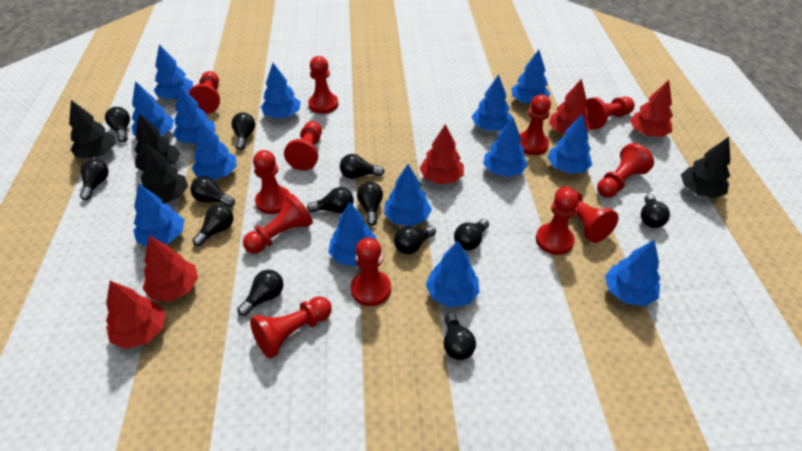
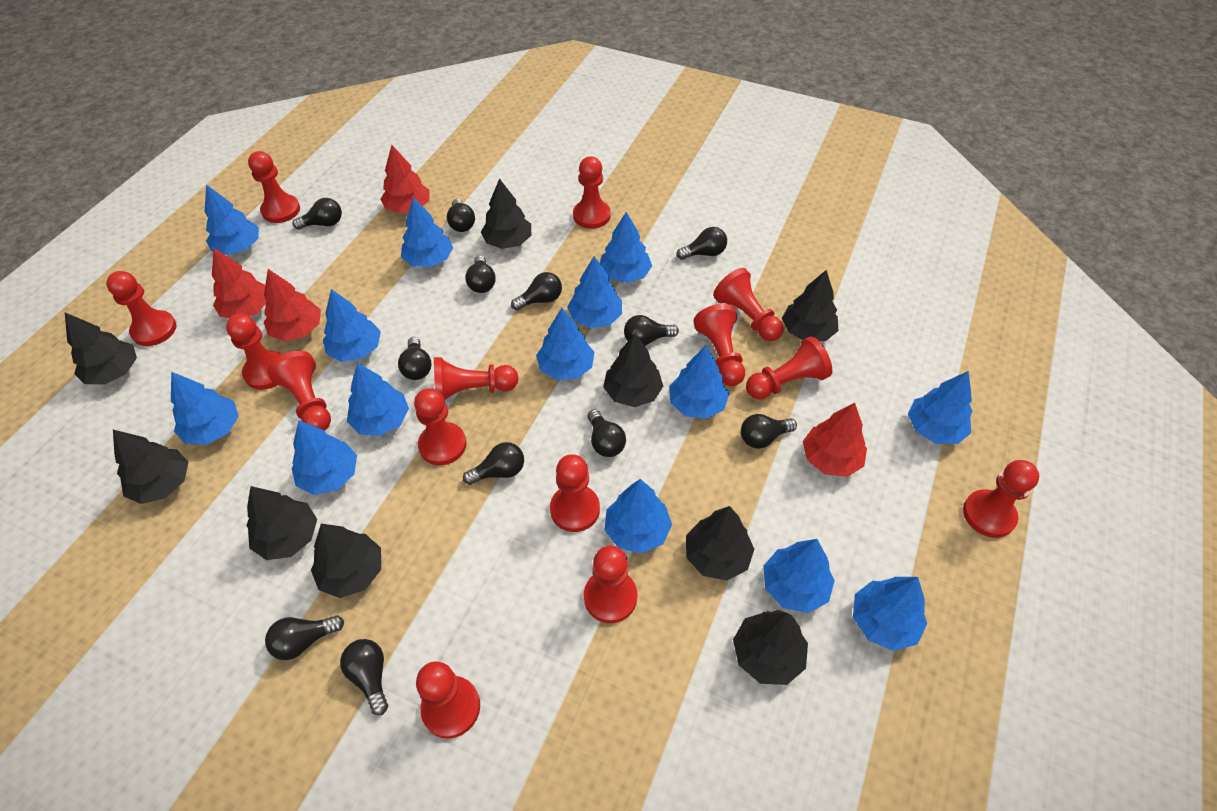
black light bulb: [80,158,109,200] [105,107,130,142] [190,176,235,207] [192,204,234,246] [231,112,255,150] [237,270,283,316] [307,187,354,213] [340,154,385,179] [357,182,383,226] [394,226,436,254] [444,313,476,360] [454,219,489,250] [641,194,670,228] = 13 -> [265,615,344,660] [292,198,342,230] [340,639,388,715] [398,337,431,380] [447,199,475,232] [463,442,524,485] [465,255,496,293] [511,272,562,310] [588,409,626,457] [624,315,679,346] [677,227,727,260] [741,414,797,449] = 12
black tree: [69,100,116,159] [135,113,180,171] [141,143,188,204] [681,137,731,198] = 4 -> [65,313,137,384] [113,430,189,504] [246,486,317,560] [311,524,381,598] [481,178,531,249] [603,334,663,407] [686,506,754,581] [733,610,808,685] [782,270,838,341] = 9
red pawn: [188,71,220,114] [243,194,313,254] [250,296,332,359] [253,150,290,214] [284,121,322,171] [308,56,338,114] [351,237,391,306] [520,95,551,155] [536,188,579,255] [555,186,618,243] [585,97,635,130] [597,143,654,198] = 12 -> [106,271,176,346] [226,314,282,390] [248,151,300,223] [267,351,331,431] [414,388,467,465] [416,661,480,739] [434,357,518,401] [550,454,600,532] [573,156,611,229] [584,545,637,623] [693,304,745,386] [713,268,784,341] [746,336,832,399] [963,460,1039,538] = 14
red tree: [106,281,166,349] [142,235,198,301] [420,124,464,184] [549,79,591,134] [630,80,673,137] = 5 -> [212,248,267,318] [264,269,321,341] [381,145,430,214] [803,403,867,477] = 4

